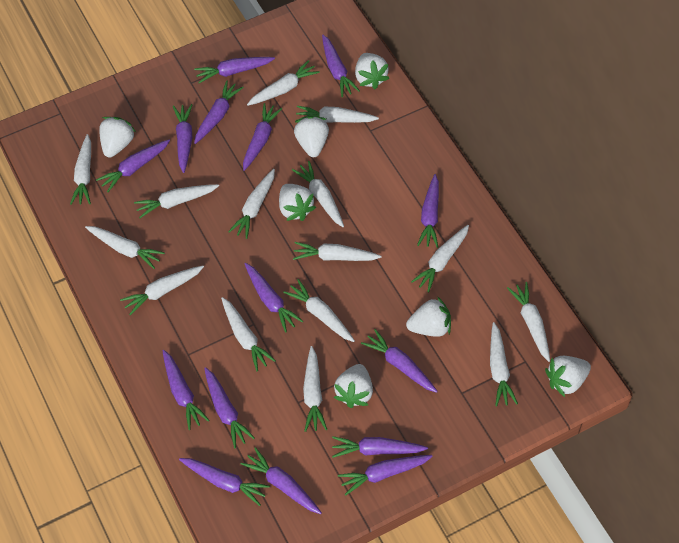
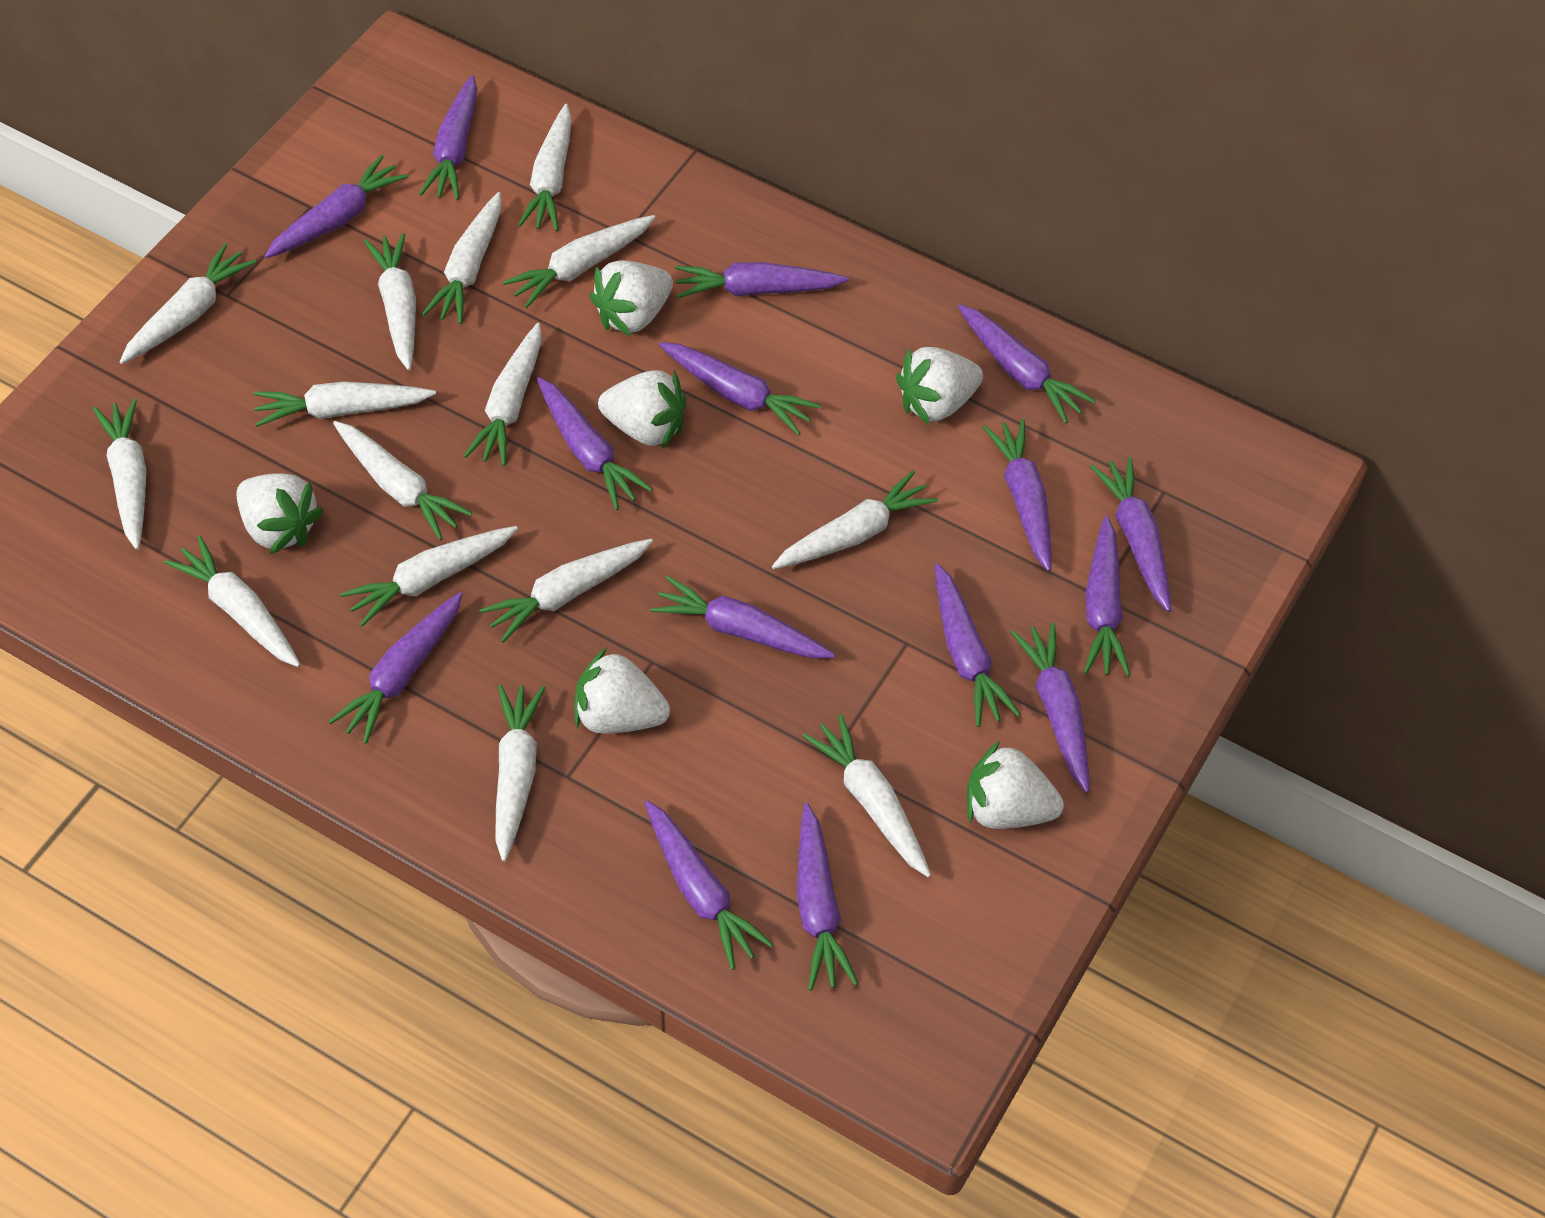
white strawberry: [99,117,136,157] [279,184,316,221] [294,116,329,157] [333,364,373,408] [355,53,390,89] [406,296,451,337] [545,356,591,397] = 7 -> [237,473,324,554] [574,647,670,734] [590,260,673,336] [598,370,686,448] [896,347,983,425] [967,741,1064,829] = 6

